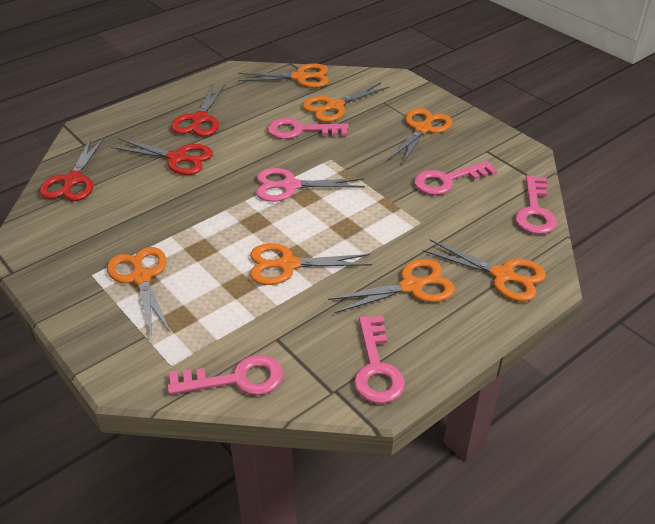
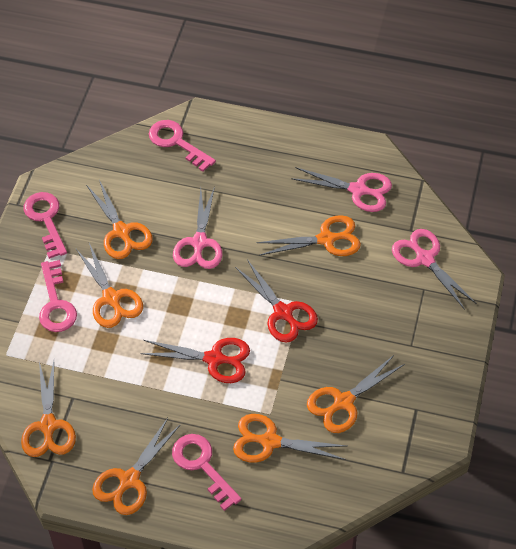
pink key: [167,354,283,395] [268,118,349,139] [354,316,405,403] [414,161,497,195] [515,175,557,234] = 5 -> [24,192,67,259] [39,260,77,332] [149,120,216,172] [172,434,242,511] = 4
pink scissors: [256,168,365,202] = 1 -> [173,187,223,269] [291,167,392,212] [392,229,476,310] = 3
red scissors: [39,138,104,201] [111,138,213,175] [171,84,225,136] = 3 -> [140,338,250,383] [235,259,318,343] = 2

